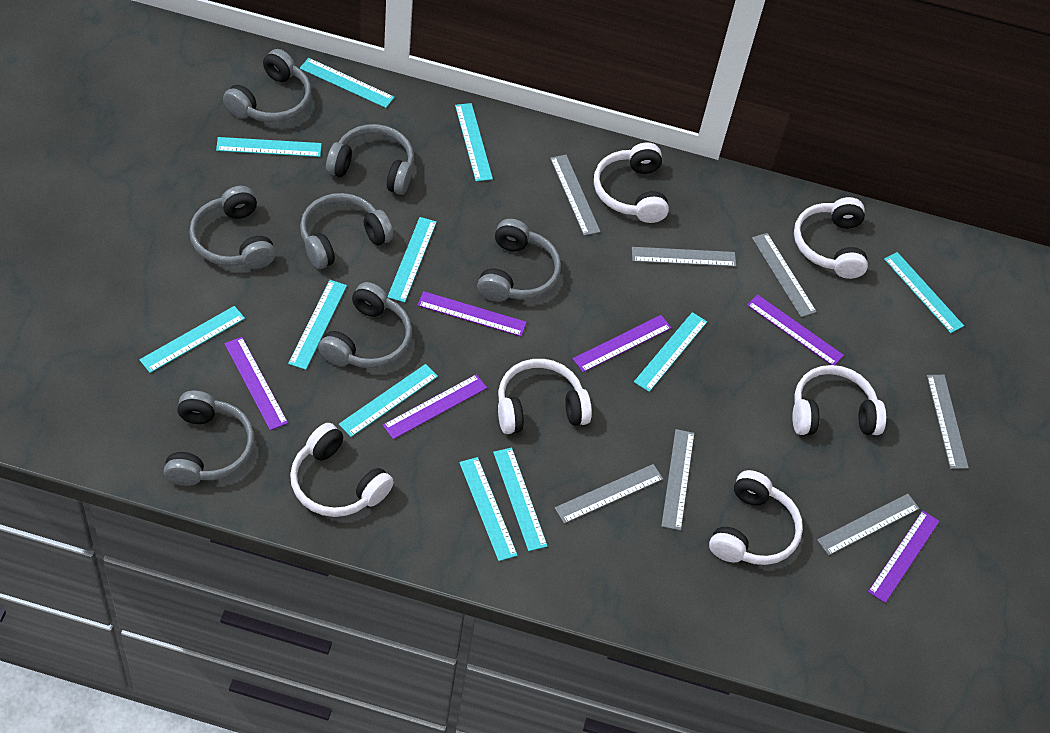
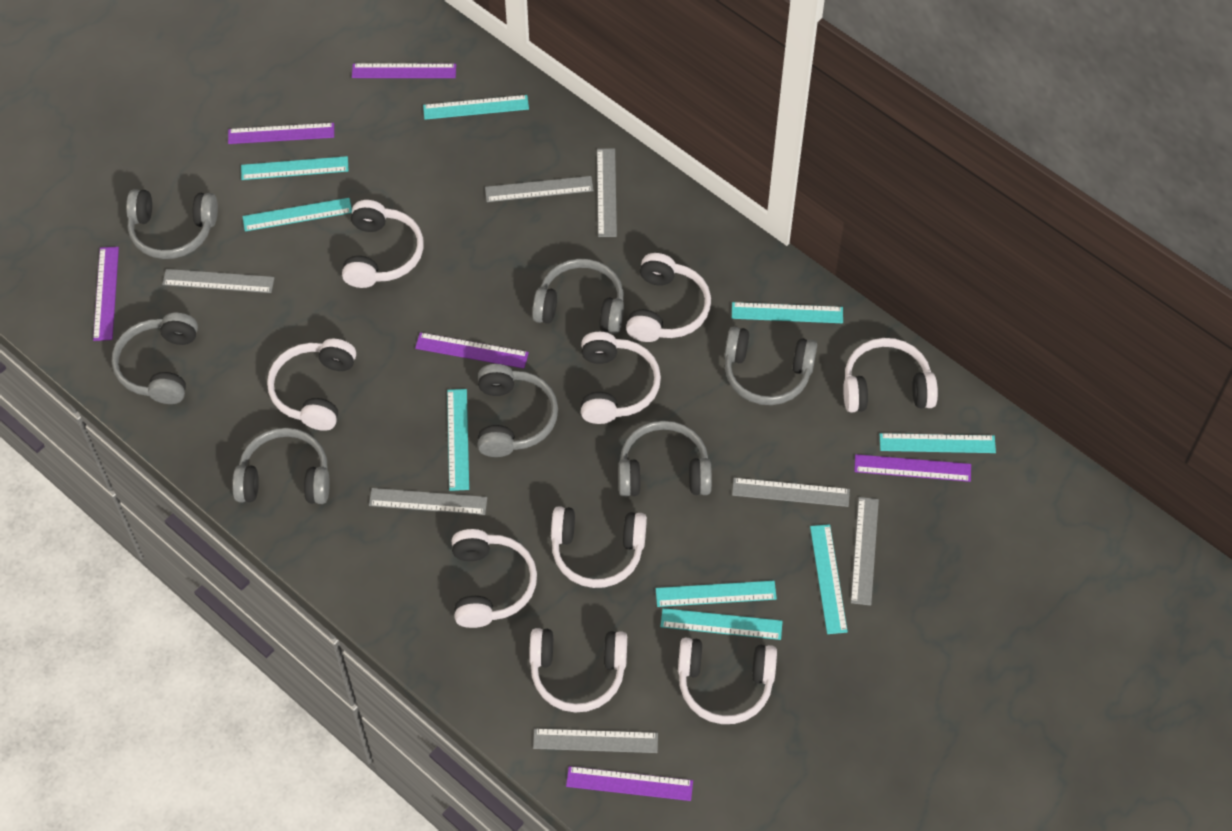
turquoise ruler: [139,306,245,373] [216,137,322,157] [288,280,347,370] [300,58,394,108] [339,364,438,437] [388,217,437,302] [455,103,493,181] [459,457,518,561] [493,448,548,551] [634,312,707,392] [884,252,964,333] = 11 -> [241,156,349,180] [242,198,352,231] [423,95,529,120] [447,389,469,491] [656,581,777,607] [660,608,783,640] [732,302,843,323] [810,524,848,634] [880,433,996,453] = 9
white headphones: [290,423,394,517] [498,359,592,434] [594,143,669,223] [709,470,803,565] [792,365,886,435] [794,197,868,279] = 6 -> [267,339,356,431] [342,200,424,288] [452,529,537,628] [529,628,627,713] [551,506,647,588] [581,332,661,424] [626,253,711,342] [678,638,777,724] [843,338,938,412] = 9

